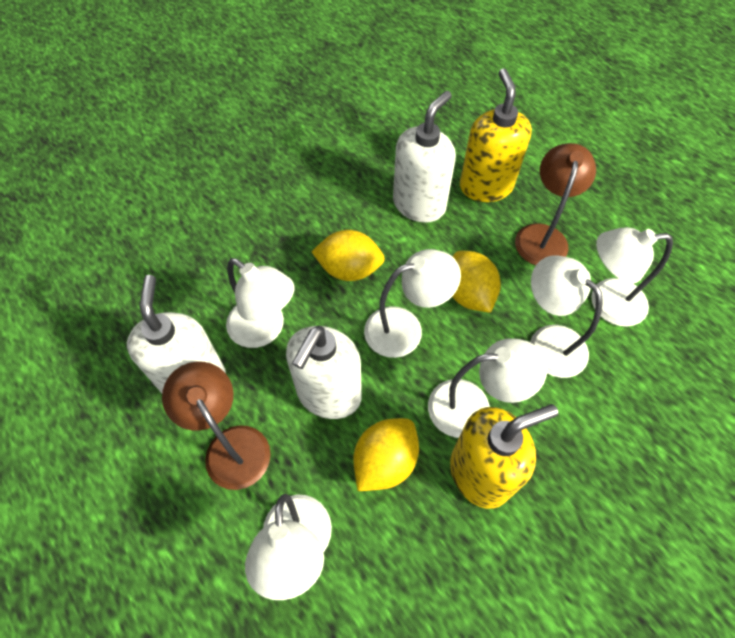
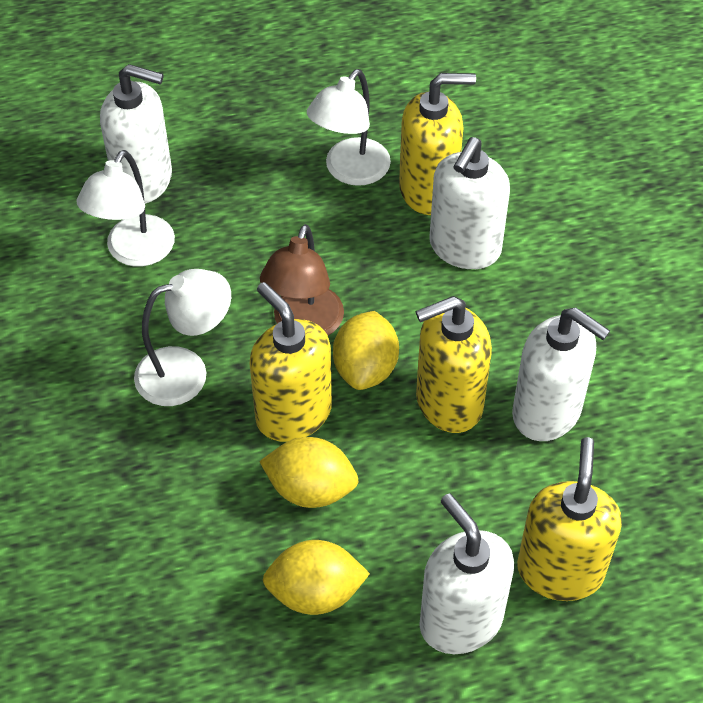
brown lamp: [162,361,271,490] [515,143,596,265] = 2 -> [260,224,344,335] = 1
white lamp: [226,258,294,348] [245,494,332,600] [364,249,461,358] [428,338,547,438] [530,255,603,378] [591,227,673,327] = 6 -> [77,150,175,267] [134,269,231,406] [307,69,391,186] = 3
white soap dispenser: [127,275,226,393] [286,326,362,419] [393,91,456,223] = 3 -> [100,64,172,204] [419,493,514,654] [429,137,510,269] [512,308,610,441] = 4
yellow soap dispenser: [450,404,558,509] [460,68,532,202] = 2 -> [250,282,332,442] [399,73,476,215] [416,296,492,433] [517,437,622,601] = 4

